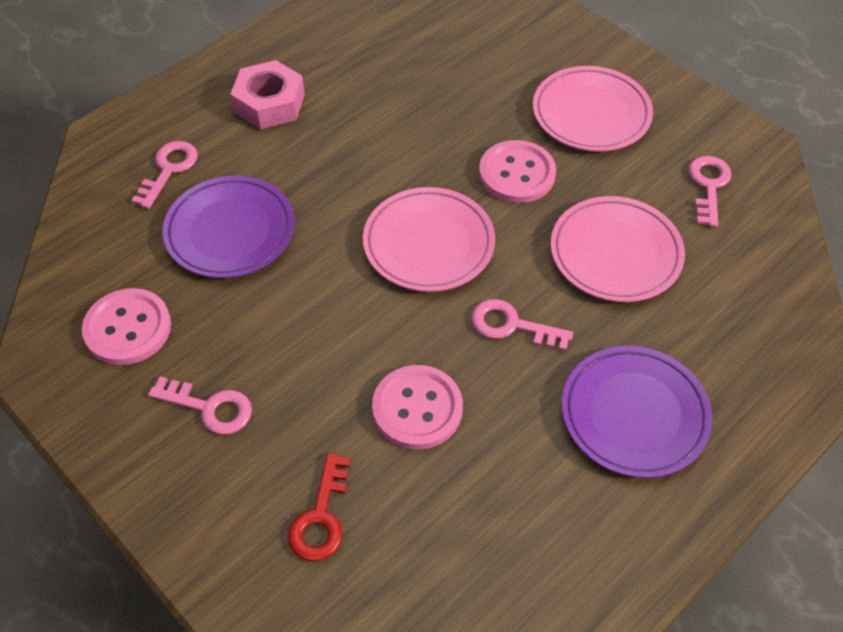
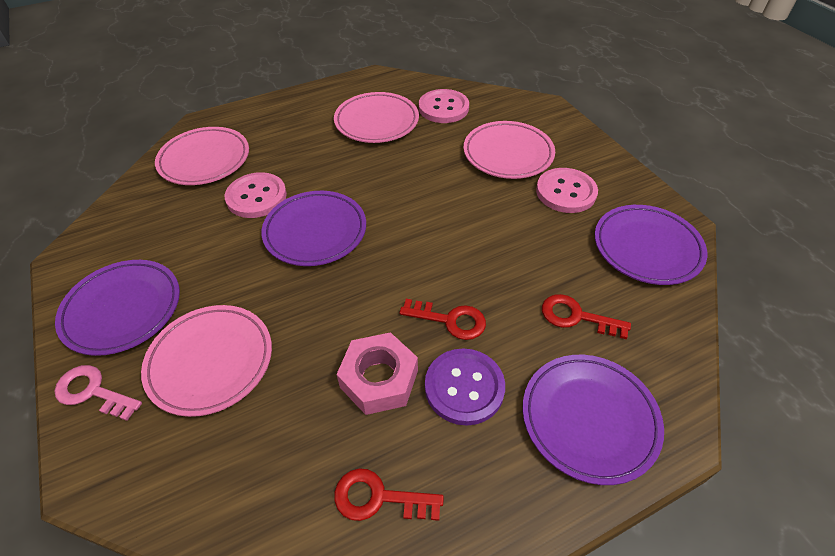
pink key: [131,141,198,209] [148,376,252,435] [471,299,573,351] [689,156,732,227] = 4 -> [55,365,142,421] = 1
pink plate: [363,187,495,292] [533,66,653,152] [550,196,685,302] = 3 -> [141,305,272,417] [155,127,249,185] [334,92,419,143] [463,121,555,179] = 4
purple button: none = 0 -> [425,348,505,425] = 1
purple plate: [163,176,295,278] [562,346,713,478] = 2 -> [55,260,180,356] [261,191,366,266] [522,355,664,485] [595,205,707,285] = 4
red key: [288,453,351,561] = 1 -> [334,468,444,521] [399,299,486,340] [542,294,631,339] = 3

